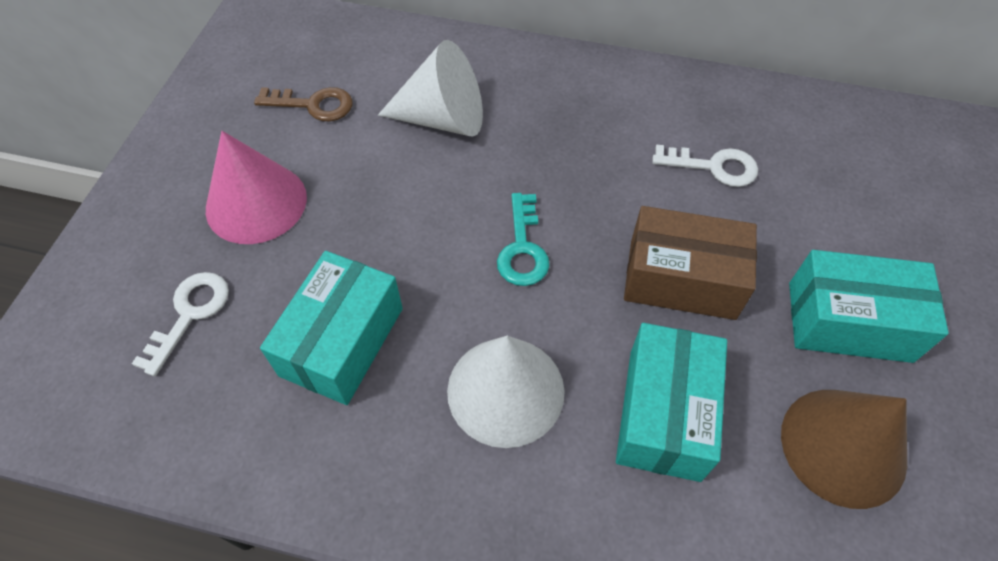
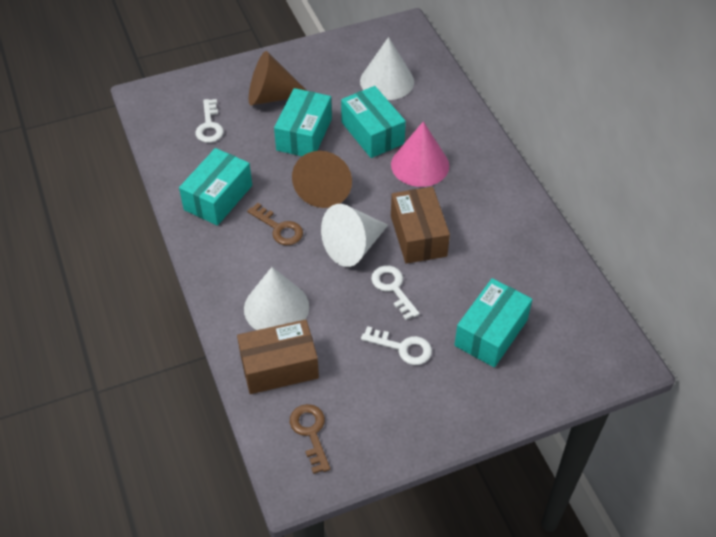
brown box: [624,206,757,320] = 1 -> [237,319,319,394] [391,187,450,264] = 2
brown cone: [781,390,907,509] = 1 -> [249,51,307,105] [292,151,352,208] = 2
brown key: [254,87,352,121] = 1 -> [247,203,303,245] [290,404,330,474] = 2
turquoise box: [260,251,403,405] [616,323,727,482] [789,250,949,363] = 3 -> [179,148,252,226] [274,88,332,156] [341,86,406,158] [454,278,533,367] = 4
turquoise key: [497,193,550,286] = 1 -> none = 0
white cone: [378,40,483,137] [447,336,565,448] = 2 -> [244,267,309,330] [321,204,388,267] [360,37,414,100] = 3
white key: [132,272,229,376] [652,144,758,187] = 2 -> [195,99,224,143] [361,326,432,365] [371,265,420,320] = 3

